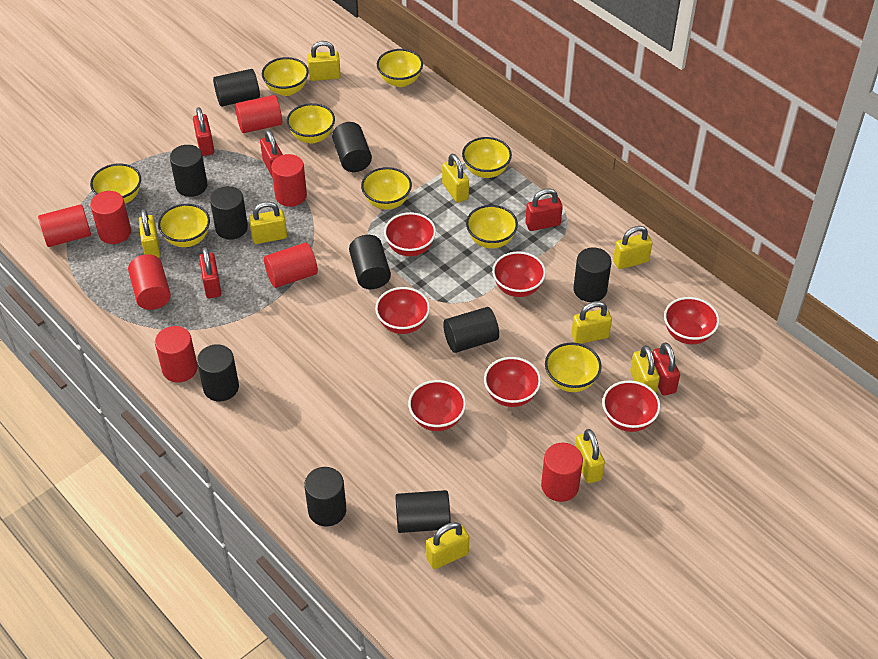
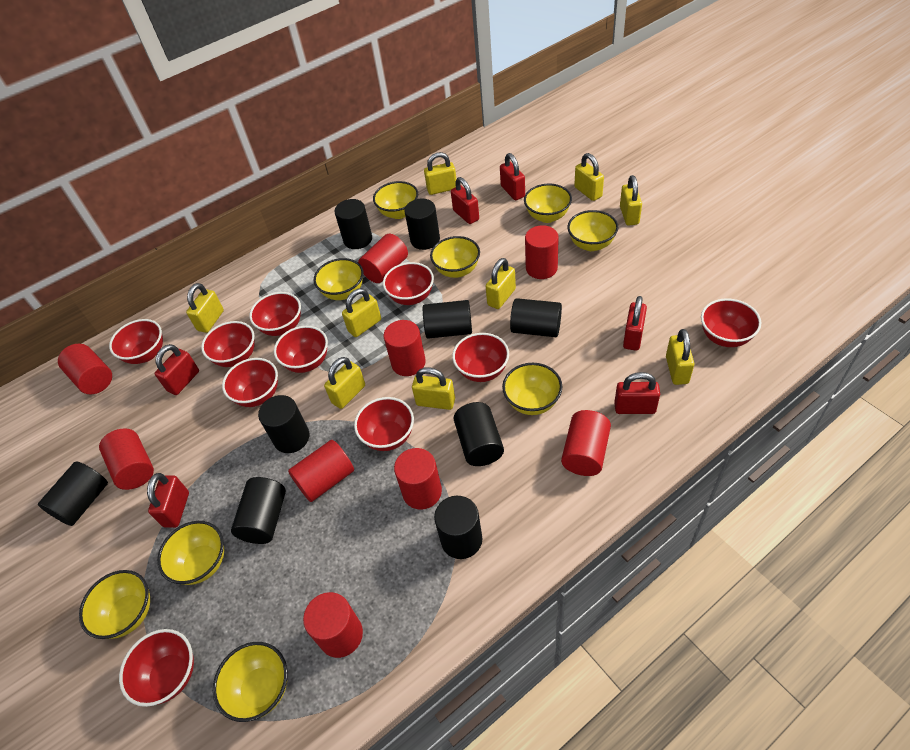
black cylinder: [170,145,208,197] [197,344,239,401] [210,186,248,240] [213,69,260,106] [304,467,346,526] [332,122,372,172] [349,235,391,289] [395,490,451,533] [443,307,499,353] [574,247,611,302] = 10 -> [38,461,108,526] [231,477,286,544] [258,395,309,453] [335,199,372,249] [404,199,440,250] [423,300,472,339] [434,496,482,559] [453,402,504,466] [510,298,562,337] = 9
red bowl: [375,287,430,334] [384,212,436,256] [408,380,466,431] [484,357,541,407] [492,251,546,297] [602,380,661,432] [664,297,719,345] = 7 -> [109,319,163,364] [119,629,194,707] [201,321,255,367] [222,358,278,407] [249,292,301,336] [274,326,328,373] [354,397,414,451] [383,262,434,305] [452,333,509,382] [701,298,761,347] = 10
red cylinder: [38,204,91,247] [90,191,131,244] [128,254,171,310] [155,326,198,383] [235,95,282,133] [264,243,318,288] [271,154,307,207] [541,443,583,502] = 8 -> [58,344,112,394] [99,428,154,490] [288,440,354,502] [303,592,363,658] [358,234,408,283] [384,320,426,376] [394,448,442,510] [525,225,559,279] [561,410,611,476] = 9
red padlock: [193,107,214,156] [199,247,221,298] [260,130,283,178] [525,188,563,231] [652,343,680,395] = 5 -> [147,473,189,528] [155,344,199,395] [451,177,479,224] [500,153,525,200] [614,372,660,414] [623,296,647,350] = 6

